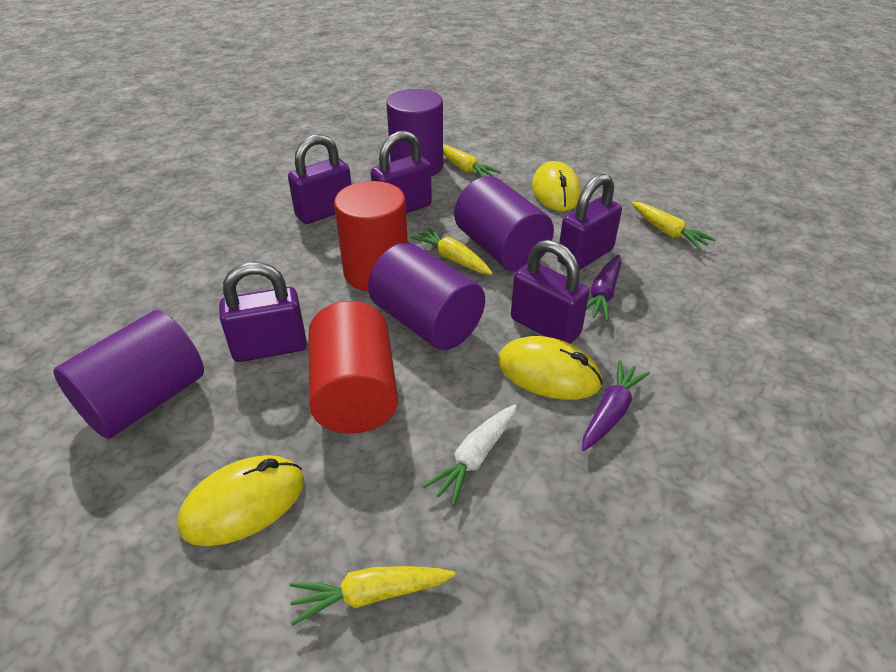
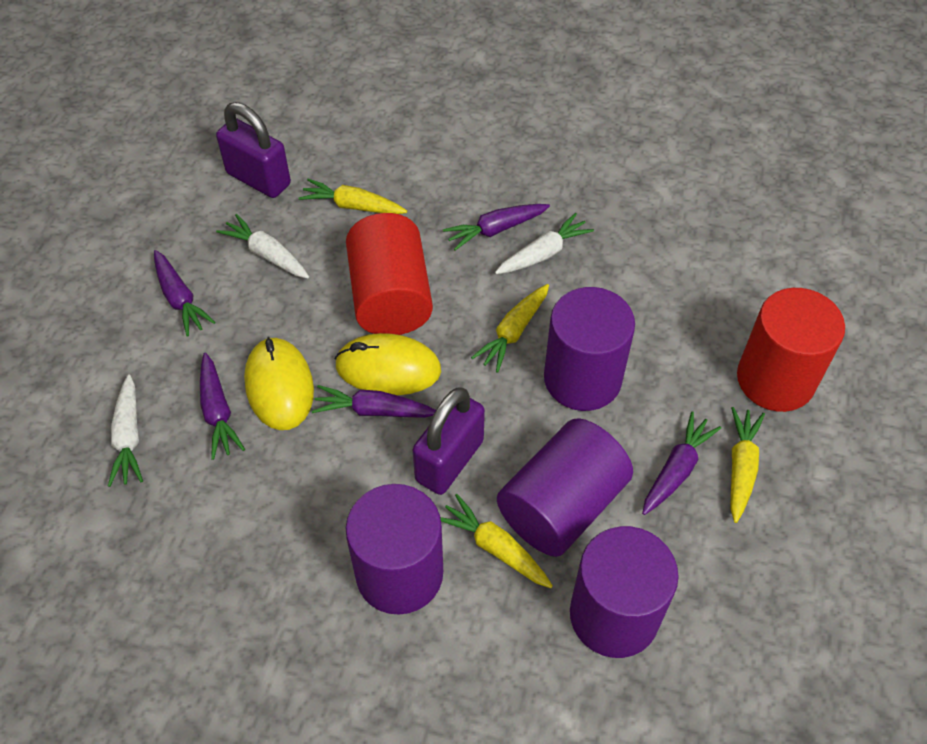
purple carrot: [582,360,650,451] [586,255,621,321] = 2 -> [154,250,216,337] [200,352,245,460] [312,385,436,418] [443,204,550,251] [642,411,721,515] = 5
purple padlock: [219,262,307,362] [288,134,351,224] [371,131,432,213] [511,240,589,344] [557,174,622,270] = 5 -> [216,102,291,198] [412,387,485,495] = 2
white carrot: [423,405,517,506] = 1 -> [108,374,143,487] [216,214,309,278] [495,213,594,274] = 3
yellow mouse: [177,455,304,546] [498,336,603,400] [532,161,581,211] = 3 -> [244,337,314,430] [335,333,441,395] = 2

